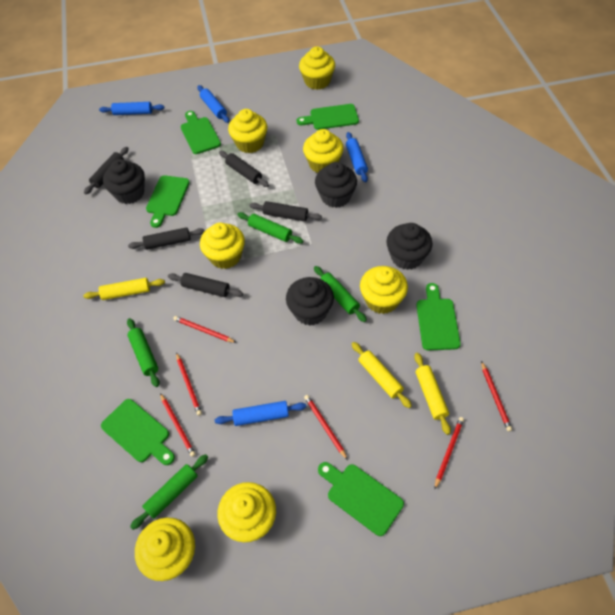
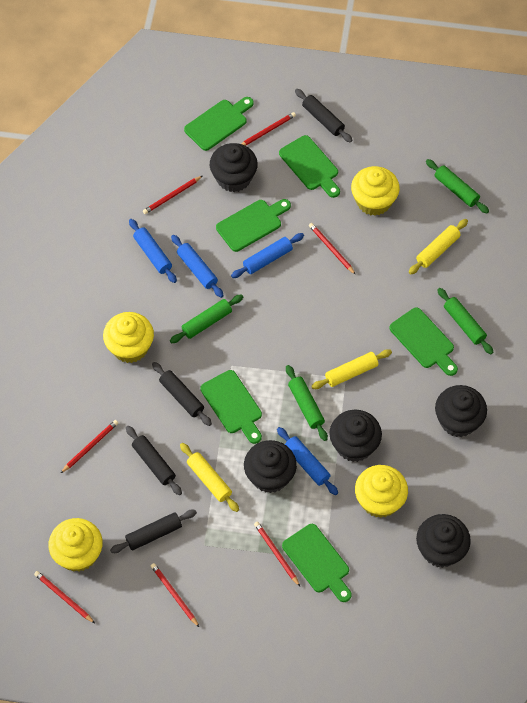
black cupcake: [103,159,145,204] [286,277,334,326] [315,162,357,208] [386,223,433,270] = 4 -> [210,143,258,192] [244,440,297,493] [329,410,382,462] [416,514,471,568] [435,385,487,437] = 5
black rolling pin: [84,147,129,194] [128,227,204,250] [168,273,243,297] [219,151,269,187] [249,201,322,222] = 5 -> [110,510,197,553] [126,426,182,495] [152,362,212,426] [295,89,352,143] = 4
red pencil: [160,393,196,457] [173,316,237,343] [176,352,202,416] [304,395,348,460] [434,417,464,490] [481,361,512,432] = 6 -> [34,571,95,623] [61,420,118,473] [143,176,202,214] [151,563,199,627] [241,112,296,146] [254,522,300,586] [309,223,356,275] = 7
yellow cupcake: [135,517,195,581] [200,223,245,269] [217,482,276,542] [228,109,267,153] [299,46,335,90] [303,129,344,173] [360,266,408,314] = 7 -> [48,518,103,572] [103,312,154,363] [351,166,400,216] [355,465,408,518] = 4

